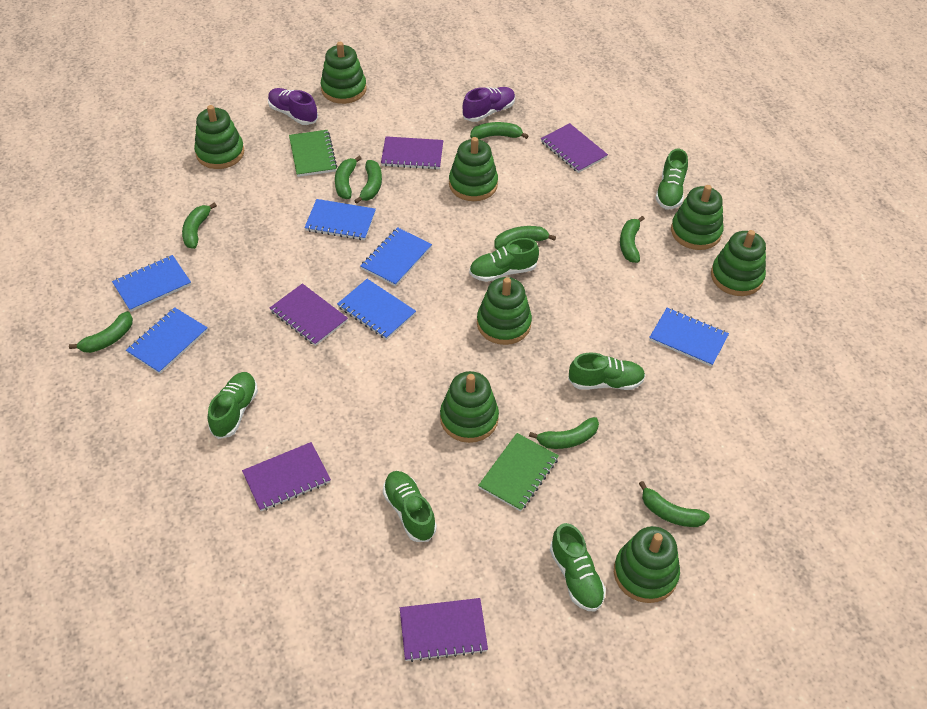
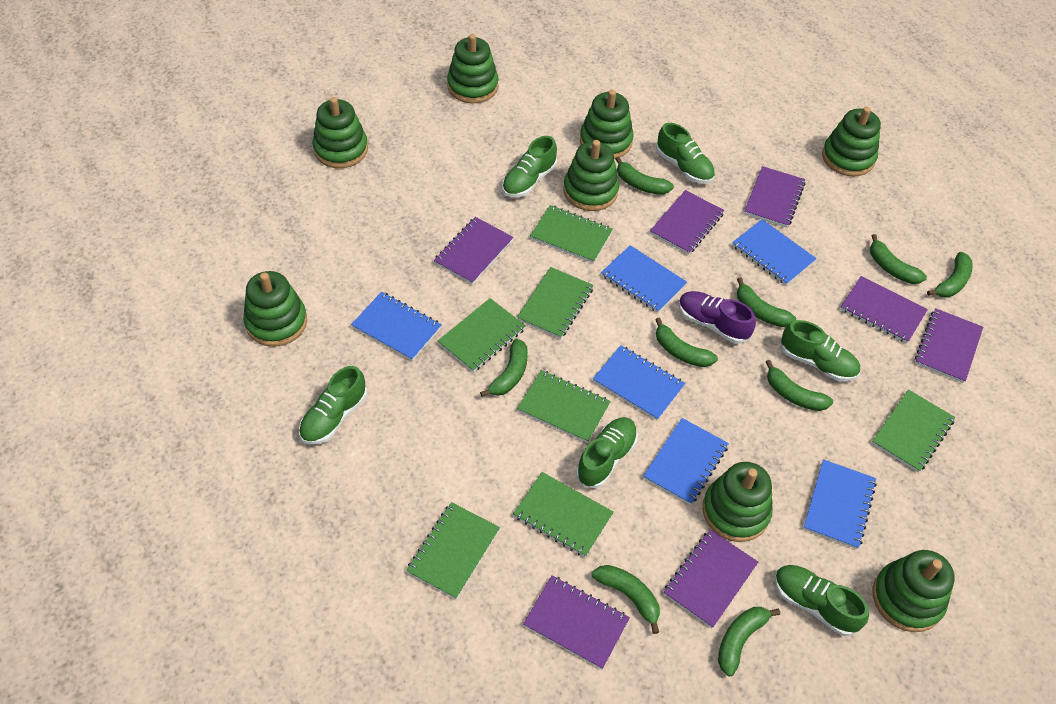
green notebook: [289,130,337,177] [478,433,559,512] = 2 -> [406,502,500,599] [438,298,526,372] [513,472,614,557] [517,267,594,339] [517,370,611,443] [530,205,613,263] [872,389,955,472] = 7
purple notebook: [242,442,331,511] [270,283,348,346] [381,136,443,170] [400,598,488,662] [541,123,608,173] = 5 -> [434,217,513,284] [523,575,630,669] [650,190,724,254] [664,529,758,628] [744,166,805,227] [841,276,928,343] [915,308,983,383] = 7
purple shoe: [268,88,318,125] [462,87,515,122] = 2 -> [679,291,756,344] = 1

